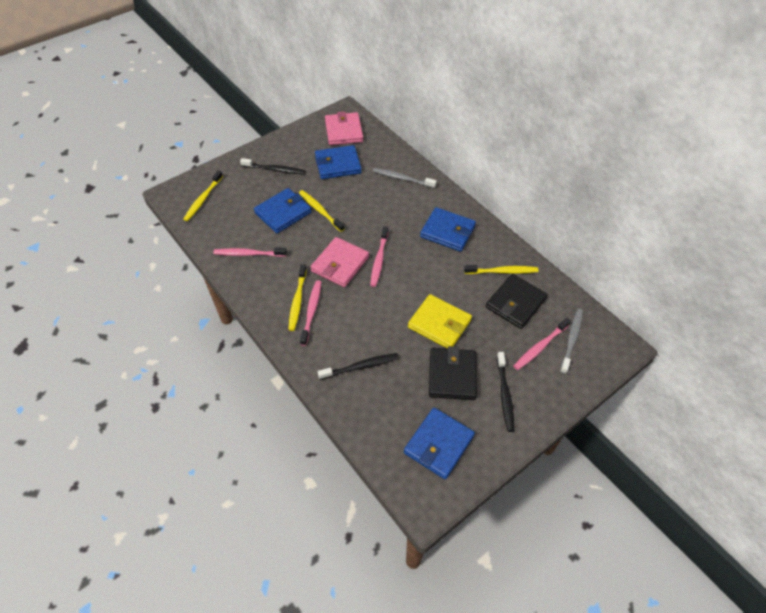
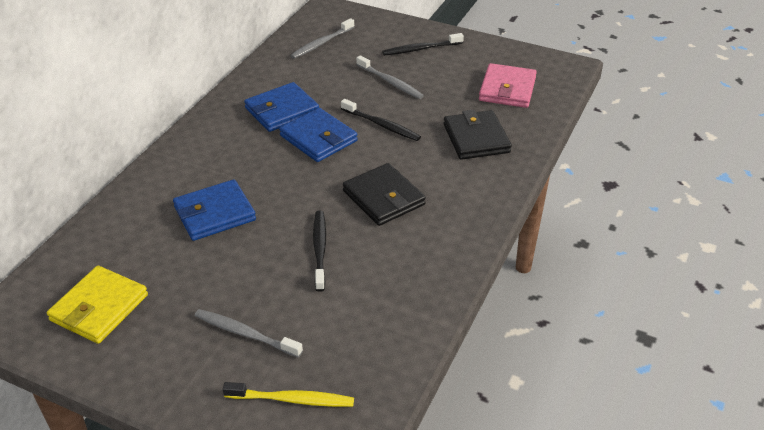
blue wallet: [254,188,312,233] [315,145,362,179] [404,408,475,479] [420,207,476,252] = 4 -> [173,179,256,241] [244,82,319,132] [279,108,358,162] = 3
grey toothbrush: [373,168,437,188] [560,309,583,374] = 2 -> [195,309,303,358] [290,18,354,59] [356,55,424,99] = 3
pink toothbrush: [213,248,287,257] [300,280,321,346] [370,226,388,287] [513,318,571,370] = 4 -> none = 0
pink wallet: [311,237,369,287] [325,111,363,145] = 2 -> [479,63,537,108] = 1
yellow toothbrush: [183,170,223,221] [288,264,307,331] [299,190,344,232] [464,265,538,274] = 4 -> [223,382,354,407] = 1

